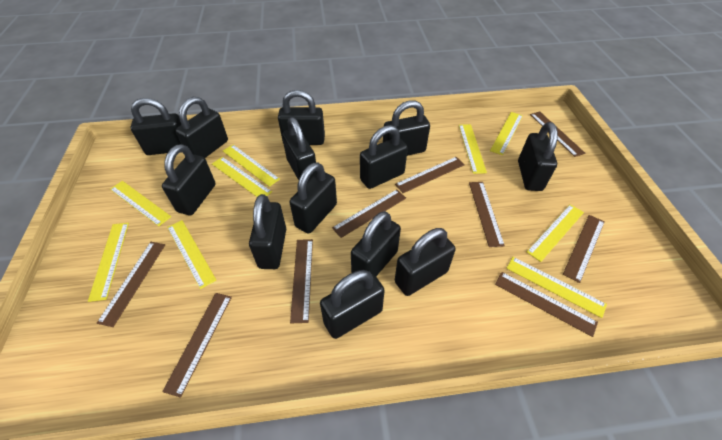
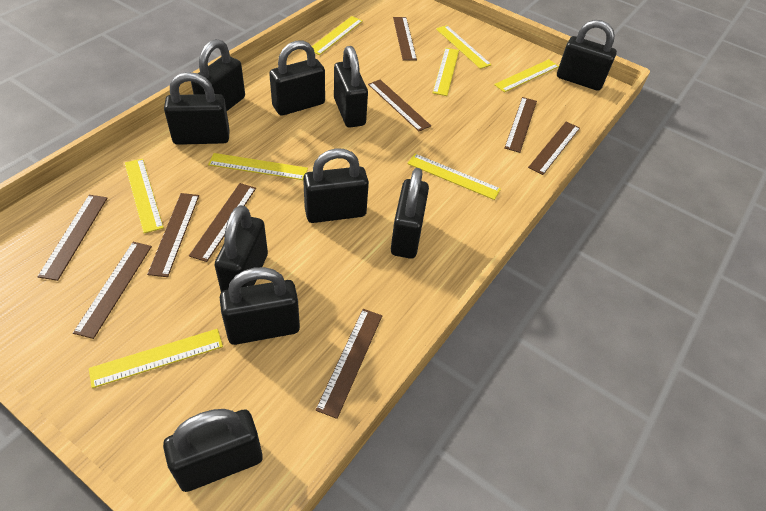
black padlock: [131,98,182,155] [162,144,215,215] [175,97,228,158] [249,194,286,269] [278,90,325,145] [282,117,317,182] [289,162,337,234] [320,270,385,339] [351,211,401,276] [360,125,408,189] [383,100,430,156] [395,228,456,296] [518,122,558,191] = 13 -> [163,409,263,492] [164,72,230,145] [191,39,245,111] [214,205,268,292] [220,267,300,345] [269,40,325,116] [303,148,369,223] [334,46,368,128] [391,168,429,259] [557,20,617,91] = 10
yellow ruler: [88,223,129,302] [110,181,171,226] [167,220,216,289] [212,157,272,197] [223,145,280,187] [459,124,487,174] [490,112,523,155] [506,257,607,318] [527,204,584,262] = 9 -> [89,329,223,388] [125,158,164,233] [208,153,308,180] [312,16,363,55] [407,154,501,200] [433,48,459,96] [436,25,492,69] [494,59,559,92] = 8

